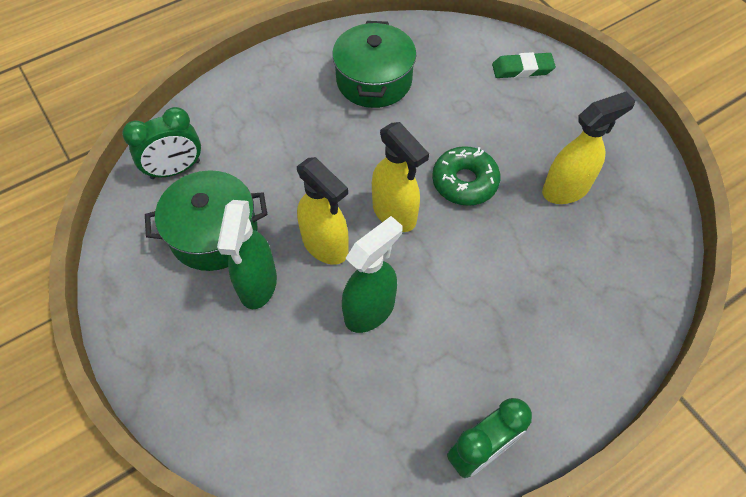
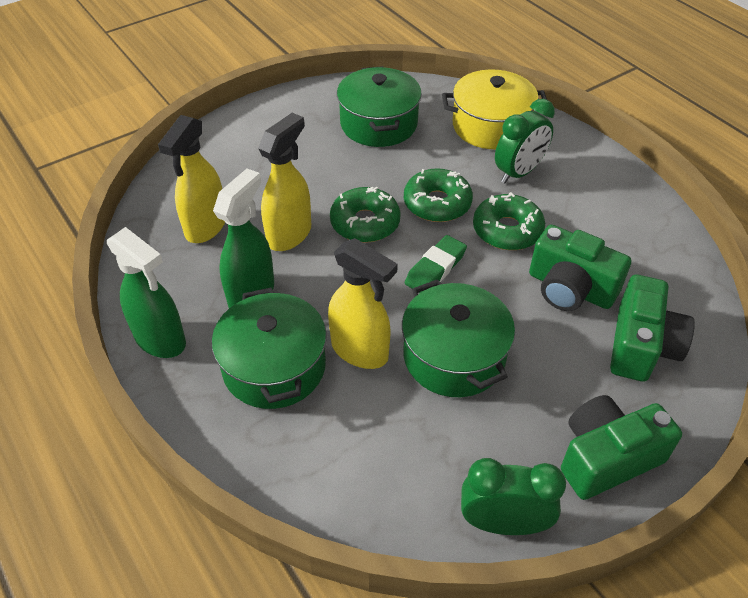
green camera: none = 0 -> [529,225,631,311] [561,395,682,500] [610,275,695,382] = 3
green donut: [432,146,500,206] = 1 -> [330,186,401,243] [404,168,473,222] [473,192,545,250] = 3
green pot: [145,170,267,271] [332,21,416,108] = 2 -> [212,287,327,409] [337,66,422,147] [402,279,515,397] = 3
yellow pot: none = 0 -> [442,69,547,149] = 1

